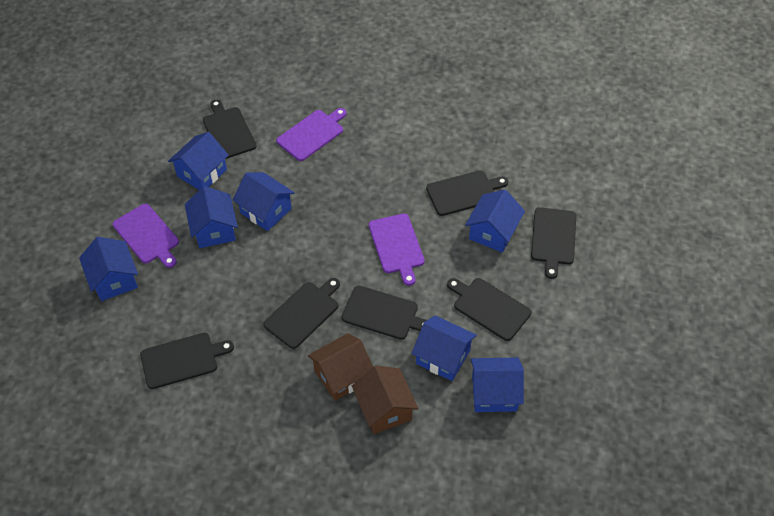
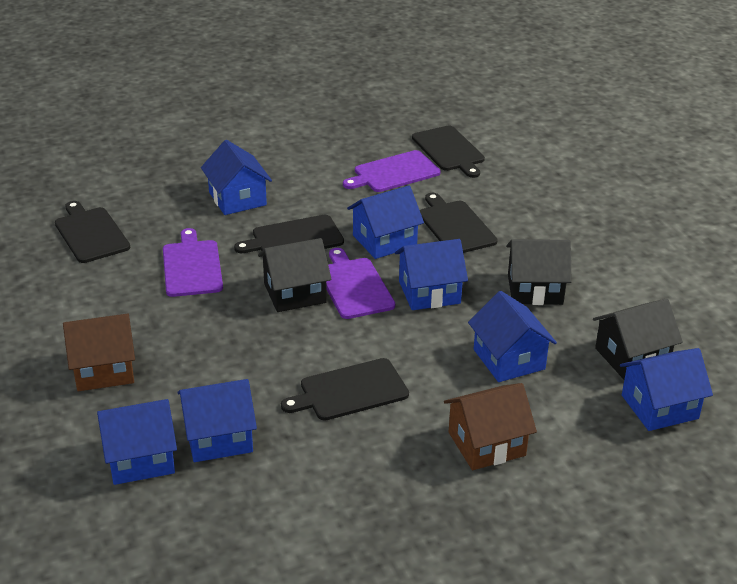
black cutting board: [140,333,234,389] [203,100,257,159] [264,278,340,349] [342,286,427,340] [426,170,508,216] [447,278,531,341] [531,207,576,279] = 7 -> [55,201,130,263] [234,215,344,253] [281,358,409,421] [412,126,485,178] [420,193,498,253] = 5
black house: none = 0 -> [258,238,332,312] [506,239,572,305] [593,298,683,379] = 3

